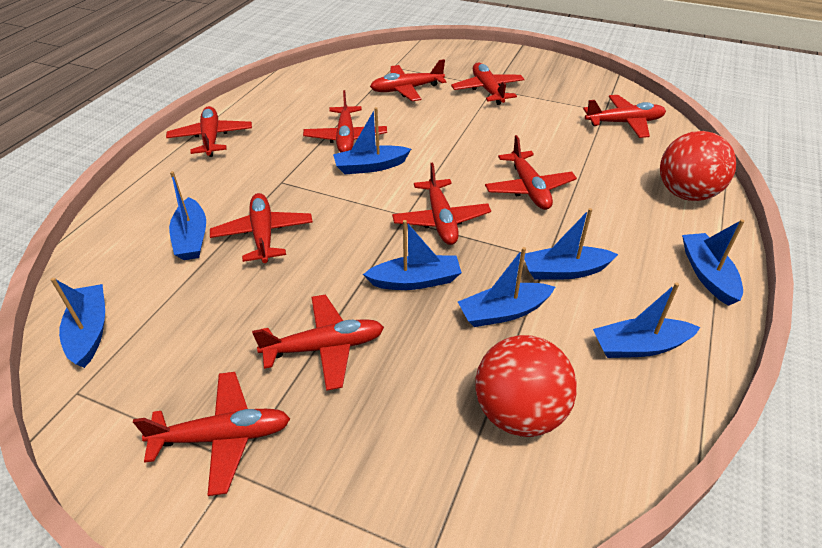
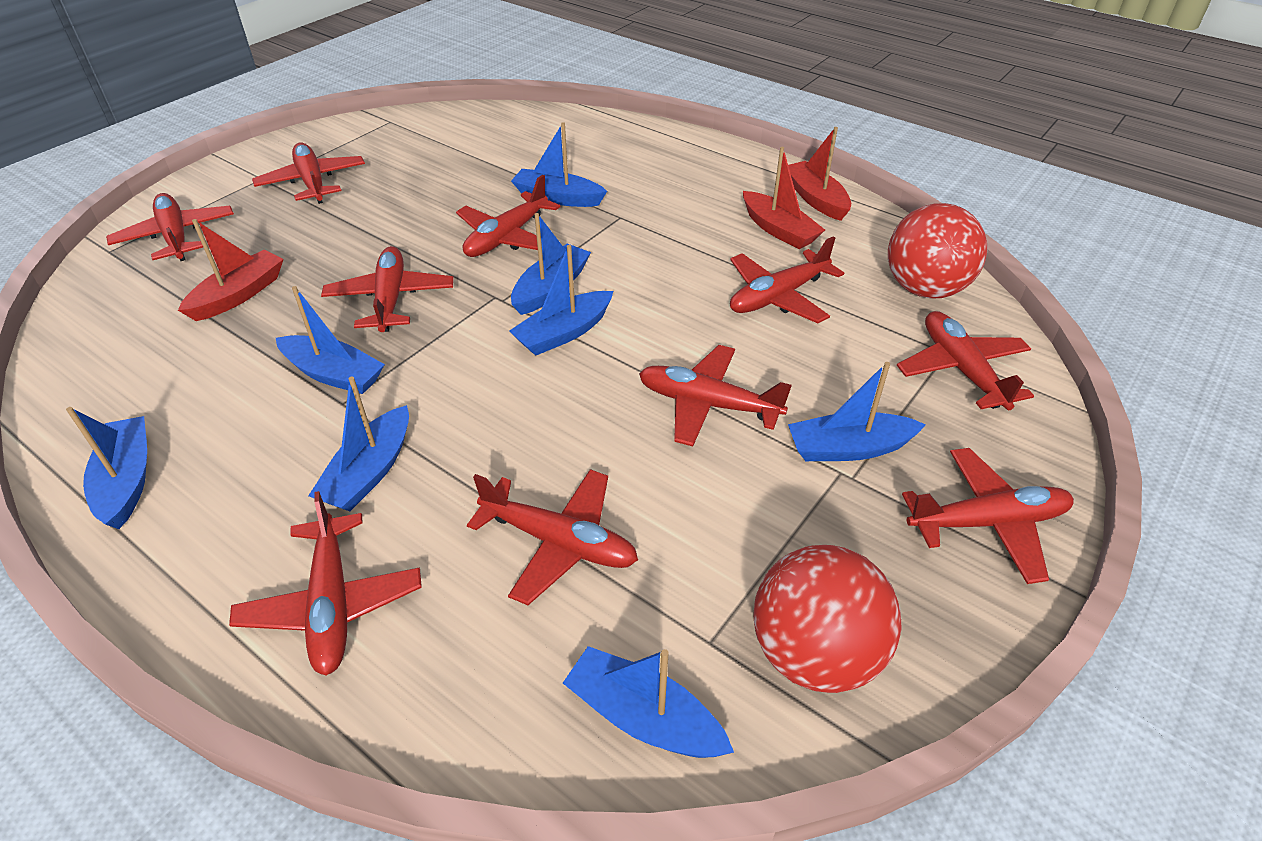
red boat: none = 0 -> [178,219,284,321] [743,147,825,249] [788,127,851,221] = 3

